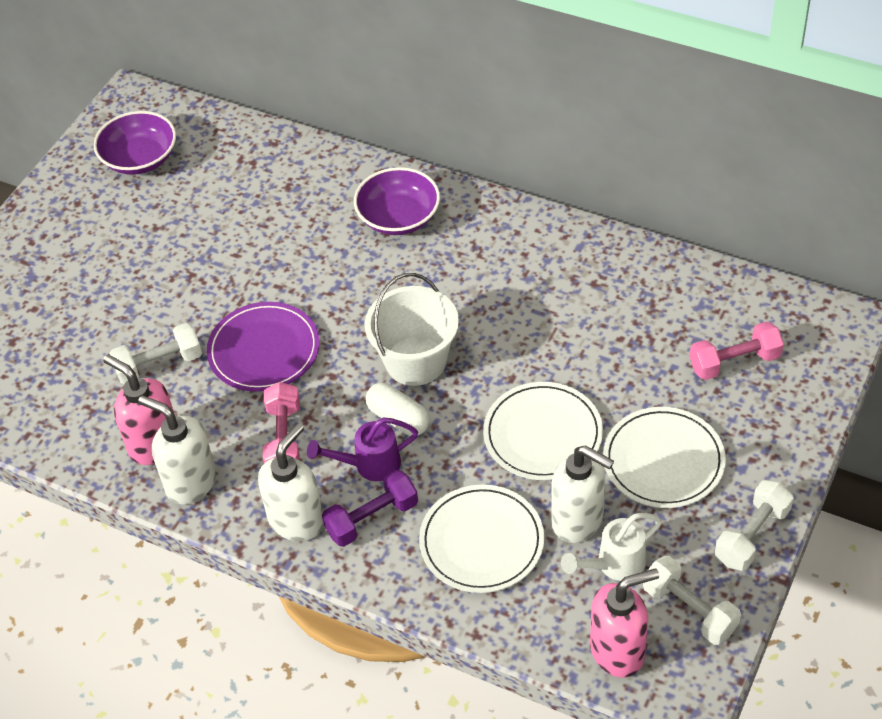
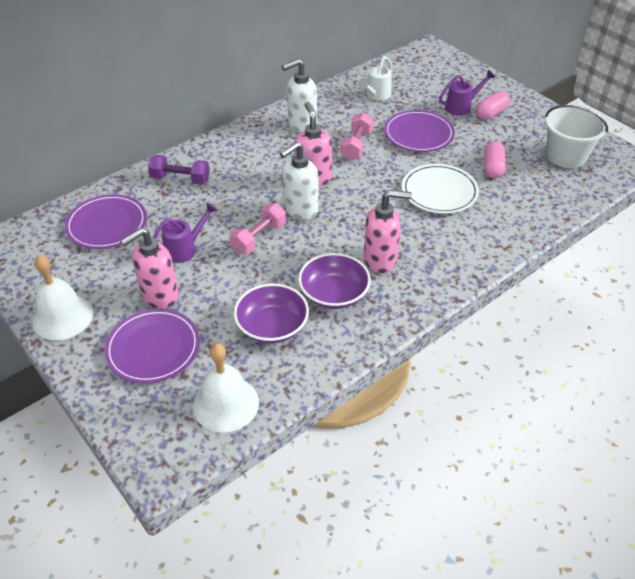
pink capsule: none = 0 -> [476,91,510,120] [484,141,506,178] = 2
pink soap dispenser: [103,354,174,465] [590,569,659,678] = 2 -> [120,227,179,309] [294,102,332,187] [364,190,412,273] = 3
purple plate: [207,302,320,392] = 1 -> [65,194,147,249] [104,309,200,383] [384,110,455,152] = 3
purple watering can: [307,417,418,481] = 1 -> [153,202,218,263] [439,70,495,116] = 2
white bell: none = 0 -> [32,255,93,340] [193,343,259,433] = 2
white capsule: [366,383,430,436] = 1 -> none = 0
white dumbbell: [109,323,202,384] [643,556,741,645] [715,480,794,571] = 3 -> none = 0
white plate: [419,485,544,593] [483,382,603,480] [603,407,726,508] = 3 -> [402,164,479,214] = 1
white soap dispenser: [138,395,216,505] [258,423,324,541] [551,445,614,543] = 3 -> [280,142,318,220] [282,59,317,133] = 2

